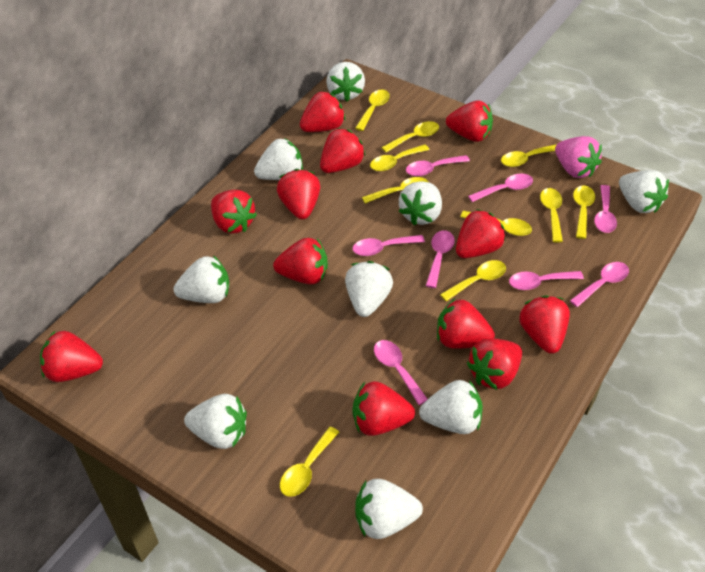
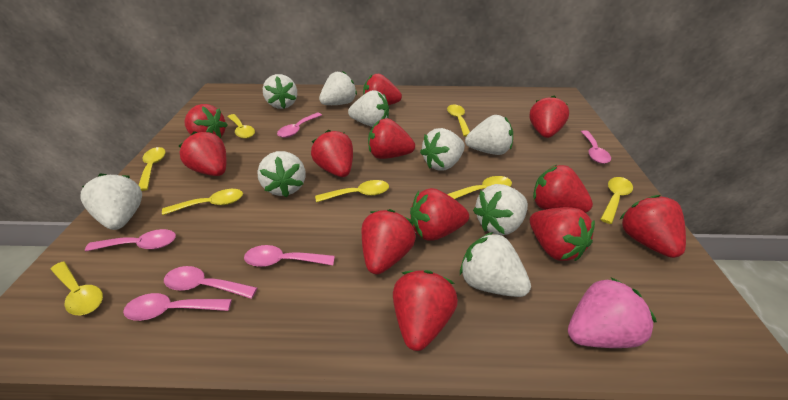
pink spoon: [353,235,425,256] [374,340,428,405] [406,155,470,176] [426,230,455,288] [468,174,533,202] [509,271,584,290] [570,262,629,307] [594,185,617,233] = 8 -> [85,229,176,251] [123,293,232,321] [164,266,257,299] [244,245,335,267] [277,113,322,138] [581,130,611,164] = 6
yellow spoon: [280,427,339,497] [355,89,390,131] [362,177,429,204] [370,144,430,171] [381,121,439,153] [440,260,506,301] [461,211,532,236] [501,144,557,167] [540,188,563,243] [573,185,595,239] = 10 -> [50,262,103,315] [139,147,166,191] [162,189,243,215] [228,114,255,138] [315,180,389,202] [447,104,470,137] [447,176,512,199] [600,177,633,224] = 8

